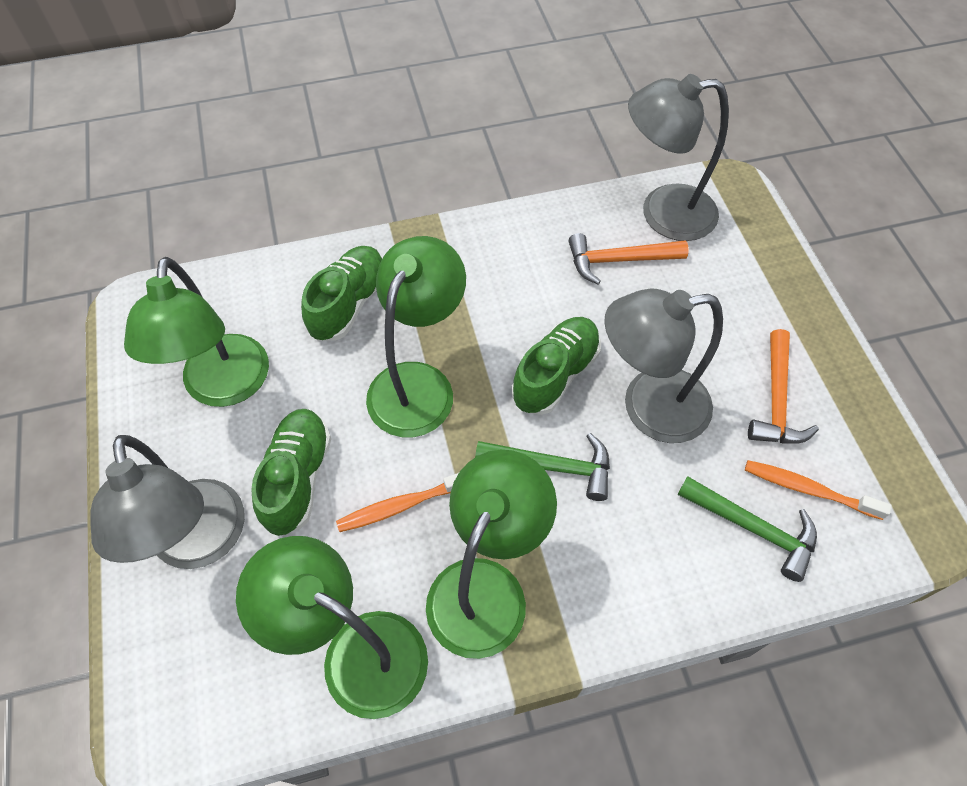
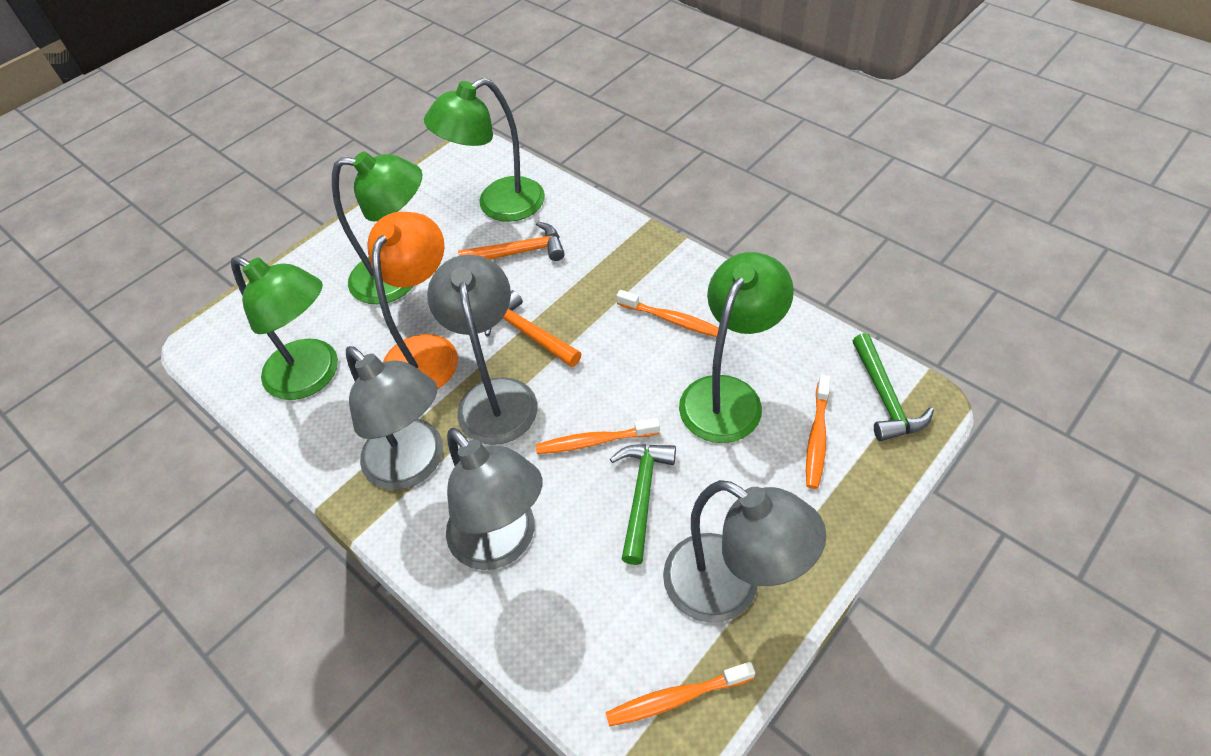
green shoe: [251,409,331,536] [301,246,383,341] [512,317,601,415] = 3 -> none = 0
grey lamp: [91,435,245,569] [604,288,723,443] [628,74,729,241] = 3 -> [346,346,443,490] [427,255,538,445] [446,428,543,570] [663,480,827,623] = 4
orange lamp: none = 0 -> [367,212,458,389] = 1
orange toothbrush: [336,473,459,532] [745,460,892,520] = 2 -> [536,418,660,454] [605,662,755,727] [616,290,719,337] [806,375,831,489] = 4

